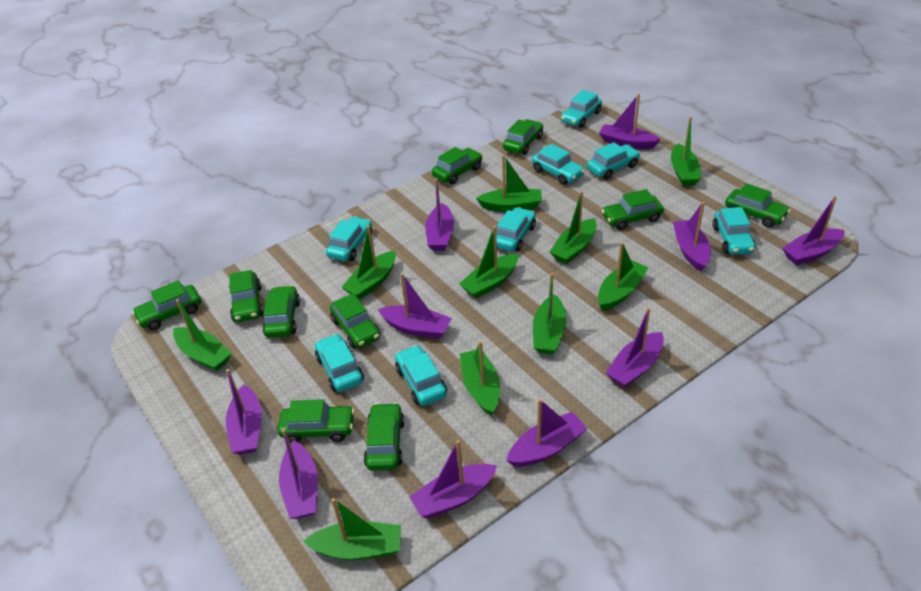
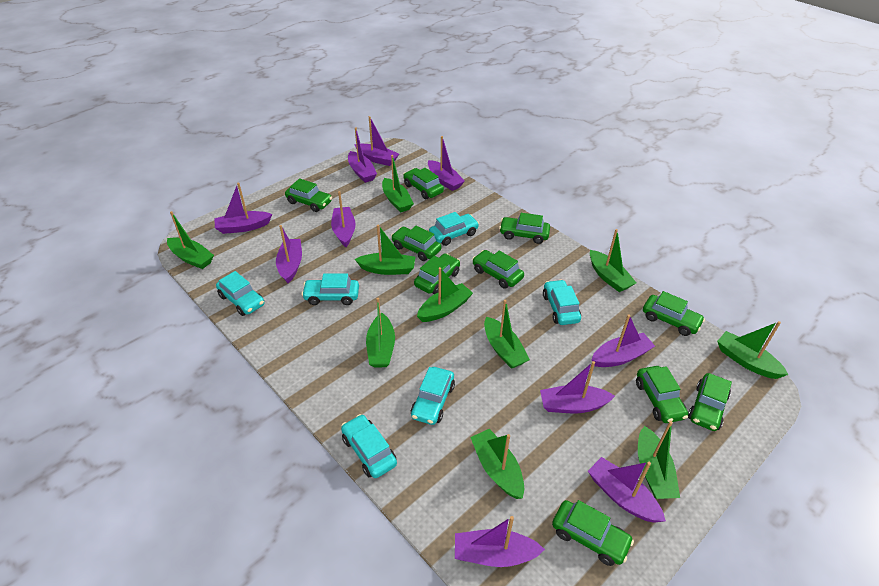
turquoise car: [315,334,364,392] [326,216,372,261] [395,345,447,406] [496,207,536,252] [532,144,585,185] [561,90,602,128] [587,142,640,180] [713,207,756,255] = 8 -> [216,271,264,316] [302,273,359,305] [341,414,397,478] [411,367,455,425] [429,212,479,246] [543,279,581,325] = 6

